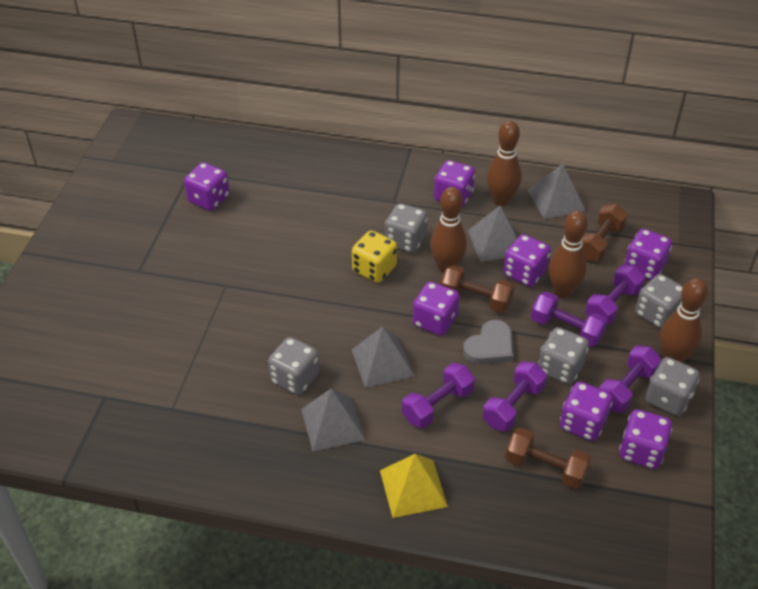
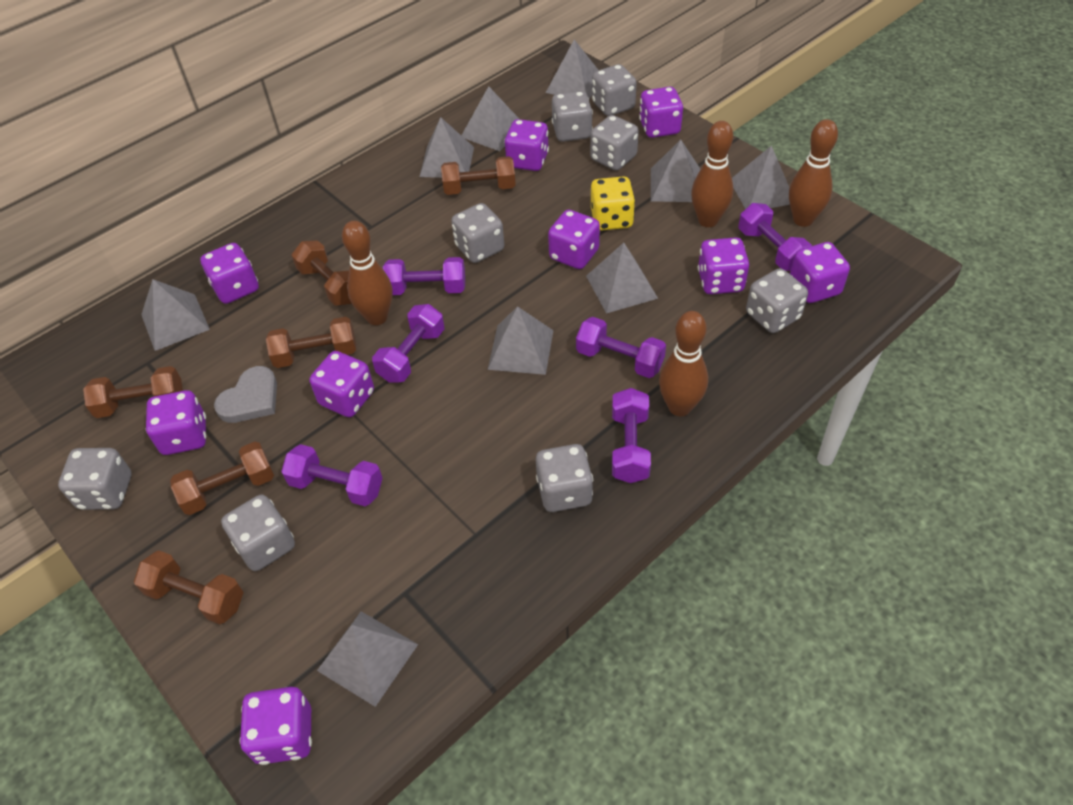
brown dumbbell: [441,265,514,313] [505,427,591,489] [582,204,628,261] = 3 -> [83,366,183,418] [134,550,244,624] [170,442,274,515] [266,317,356,368] [291,240,352,306] [441,156,516,195] = 6
grey dice: [268,337,319,395] [385,203,428,253] [538,327,589,384] [635,274,683,329] [645,357,700,416] = 5 -> [58,448,131,510] [221,495,295,571] [451,203,504,263] [536,444,593,512] [552,91,593,142] [590,115,639,170] [592,64,637,116] [746,268,808,333] = 8
grey pyramid: [301,389,365,451] [351,326,414,388] [468,206,517,262] [528,164,586,219] = 4 -> [141,279,210,351] [317,611,418,707] [419,117,474,178] [461,86,519,151] [488,306,554,375] [546,40,598,99] [586,243,658,314] [651,140,700,202] [732,146,790,209] = 9
purple dice: [184,162,229,211] [413,282,459,336] [434,160,475,208] [503,234,551,287] [560,381,612,441] [619,409,672,469] [624,229,672,280] = 7 -> [146,390,206,455] [200,243,259,304] [240,687,312,765] [310,351,374,417] [504,119,549,171] [548,210,600,269] [639,87,683,138] [698,237,749,294] [790,242,850,303] = 9
purple dumbbell: [402,363,475,428] [483,361,547,431] [531,292,607,347] [585,265,645,325] [599,346,662,413] = 5 -> [281,444,383,506] [372,304,444,382] [383,257,465,295] [576,317,666,378] [612,388,651,483] [739,203,812,271] = 6
yellow pyramid: [380,454,448,518] = 1 -> none = 0

